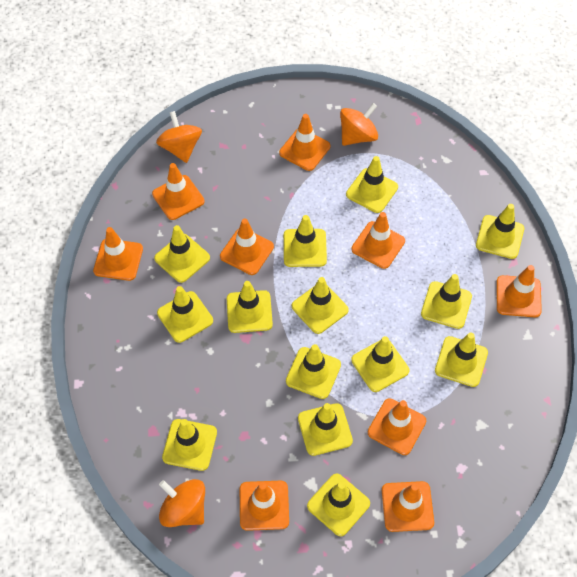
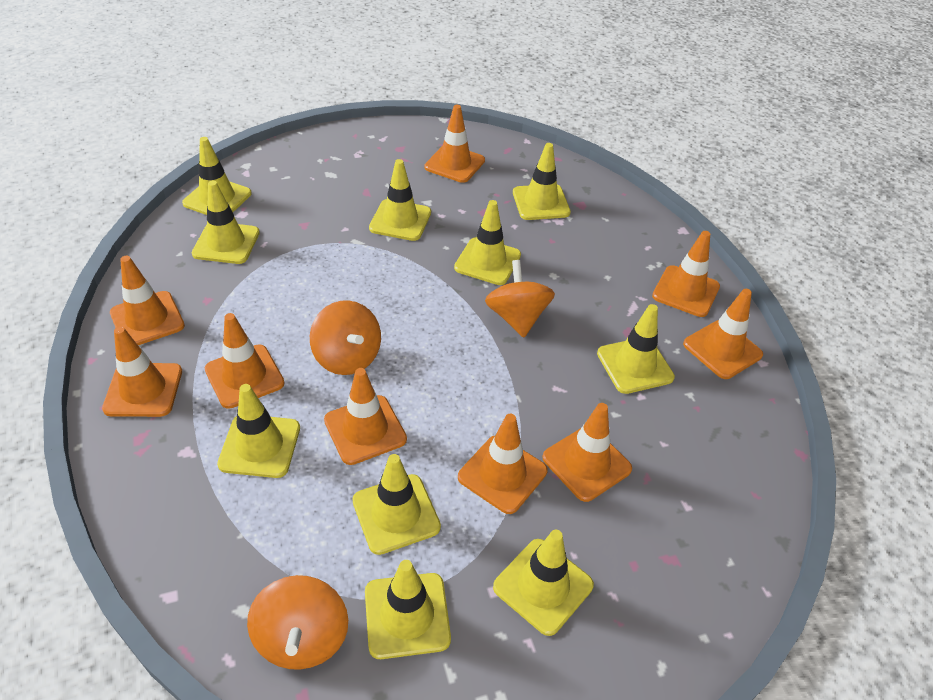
yellow traffic cone: [154,225,210,283] [157,286,213,343] [162,419,217,471] [227,281,273,333] [284,215,327,267] [286,344,341,399] [292,277,349,334] [298,403,353,456] [307,474,370,536] [346,156,398,213] [351,336,409,392] [421,274,472,329] [435,332,488,387] [476,204,524,259] = 14 -> [182,137,252,215] [192,181,260,264] [217,384,300,478] [352,454,441,555] [365,560,451,659] [369,159,431,241] [454,200,521,285] [493,530,594,636] [513,143,571,220] [597,304,675,394] = 10

